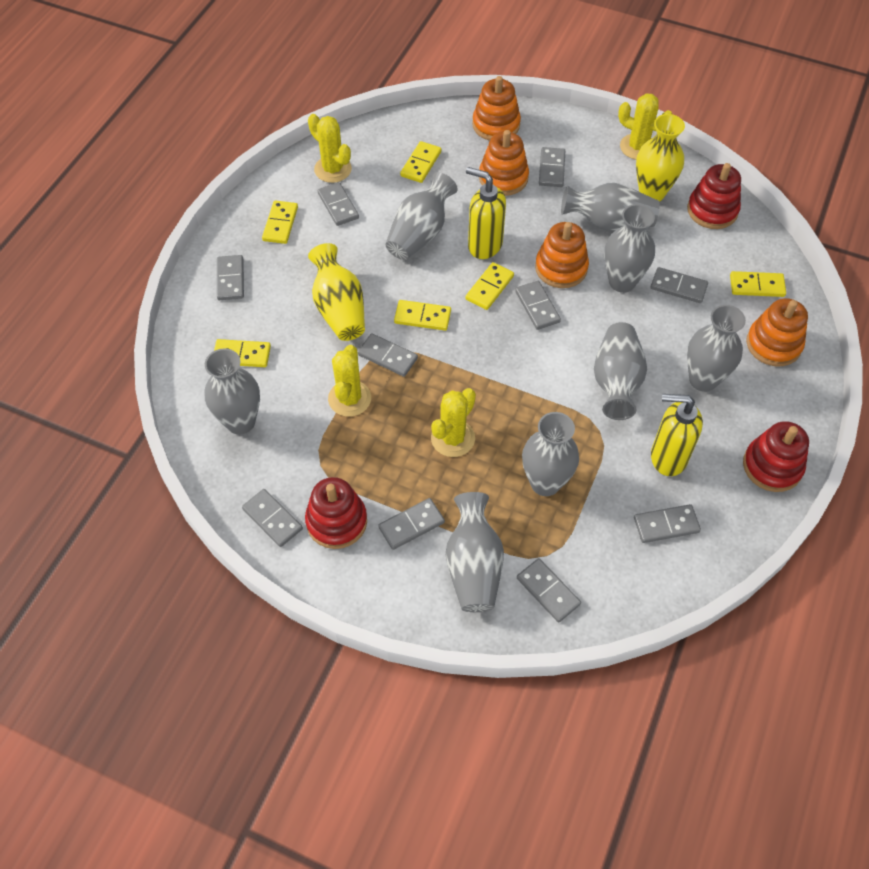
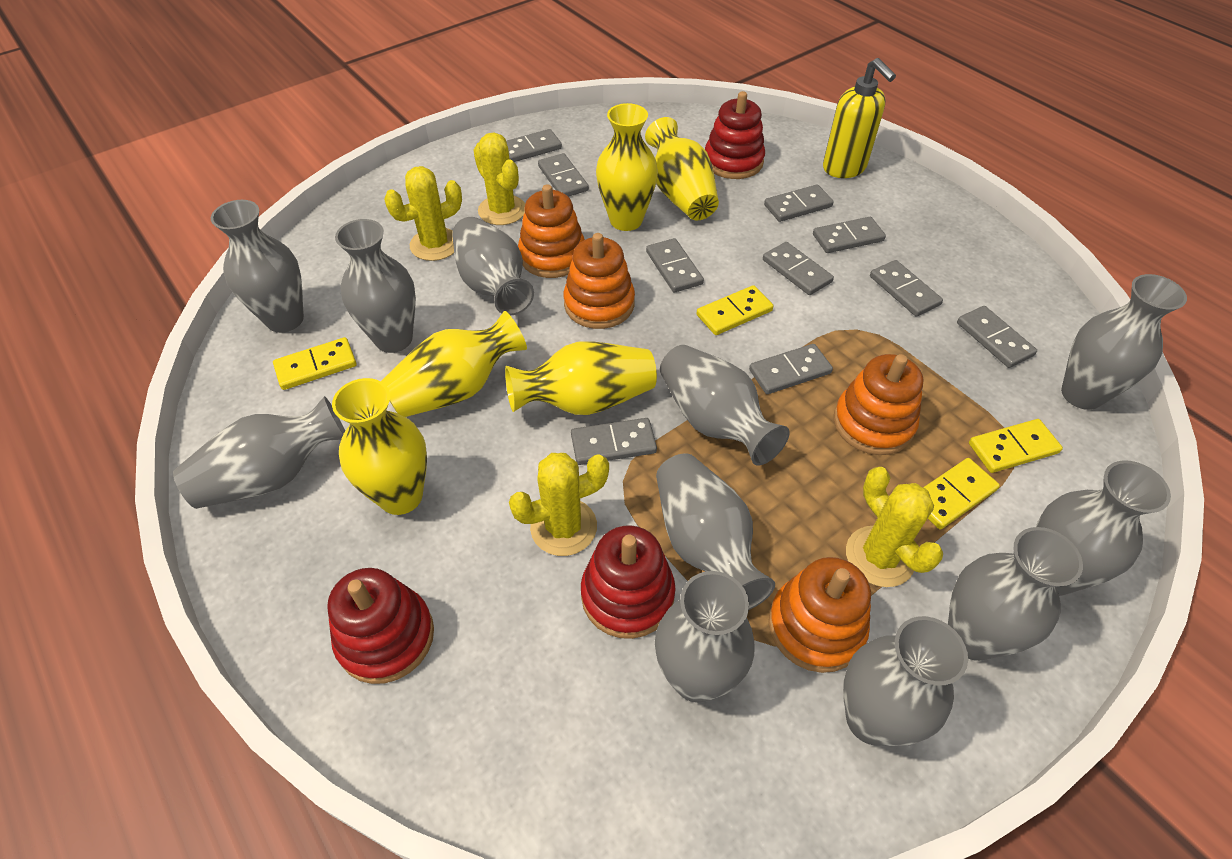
grey vase: [205,348,260,435] [386,172,458,260] [446,492,504,612] [522,412,579,496] [561,183,660,231] [594,322,647,420] [604,204,655,293] [687,305,746,392] = 8 -> [173,396,345,509] [211,200,304,333] [335,219,416,353] [452,217,534,315] [655,571,755,703] [656,453,775,610] [660,345,790,466] [843,616,968,746] [948,527,1083,661] [1036,460,1171,596] [1061,274,1187,410] = 11
yellow domino: [214,339,271,367] [262,200,298,244] [394,300,451,331] [400,141,441,183] [465,262,514,310] [730,271,786,297] = 6 -> [273,337,357,390] [696,285,774,335] [923,458,1000,529] [969,419,1063,473] = 4
yellow soap dispenser: [466,167,506,259] [651,394,703,476] = 2 -> [823,58,896,178] = 1
yellow vase: [308,243,365,341] [636,114,685,202] = 2 -> [332,378,427,515] [381,311,527,417] [505,341,657,415] [596,103,658,231] [645,117,719,220] = 5

